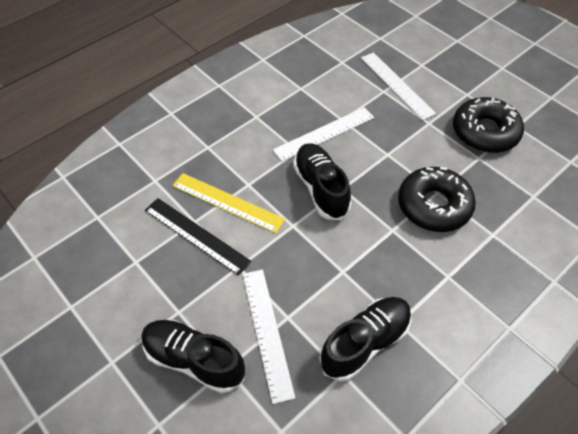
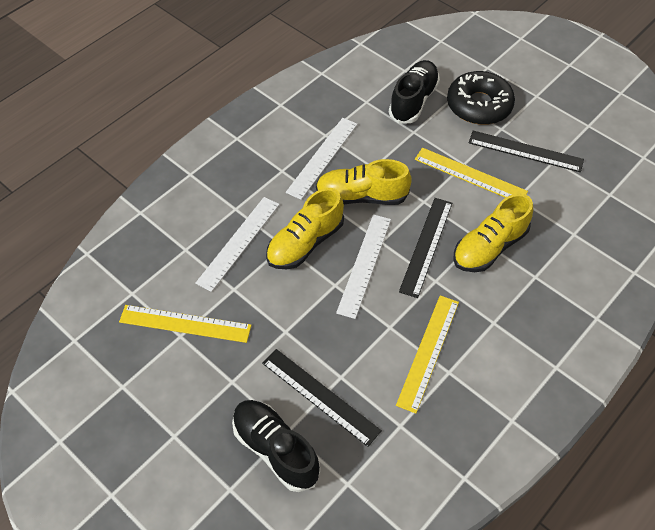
black donut: [398,167,476,232] [453,97,524,153] = 2 -> [447,71,515,125] = 1
black ruler: [145,198,252,276] = 1 -> [262,349,382,447] [399,198,452,298] [469,131,584,172] = 3
black shoe: [141,320,245,393] [293,143,351,220] [319,297,412,381] = 3 -> [232,400,320,492] [389,60,440,124] = 2
yellow ruler: [172,173,285,233] = 1 -> [119,305,252,343] [396,295,459,413] [415,148,528,198] = 3
yellow shoe: none = 0 -> [266,188,344,269] [316,159,412,205] [453,193,533,272] = 3

